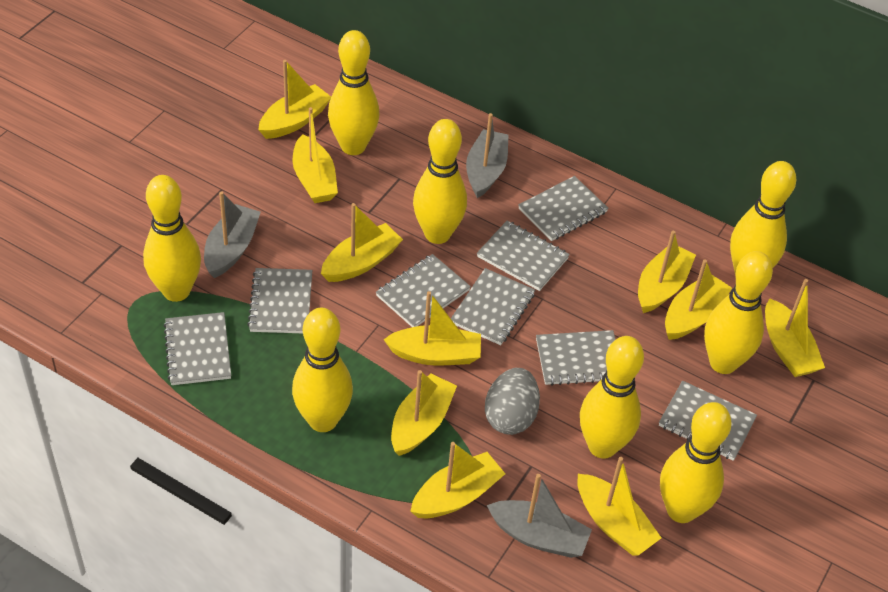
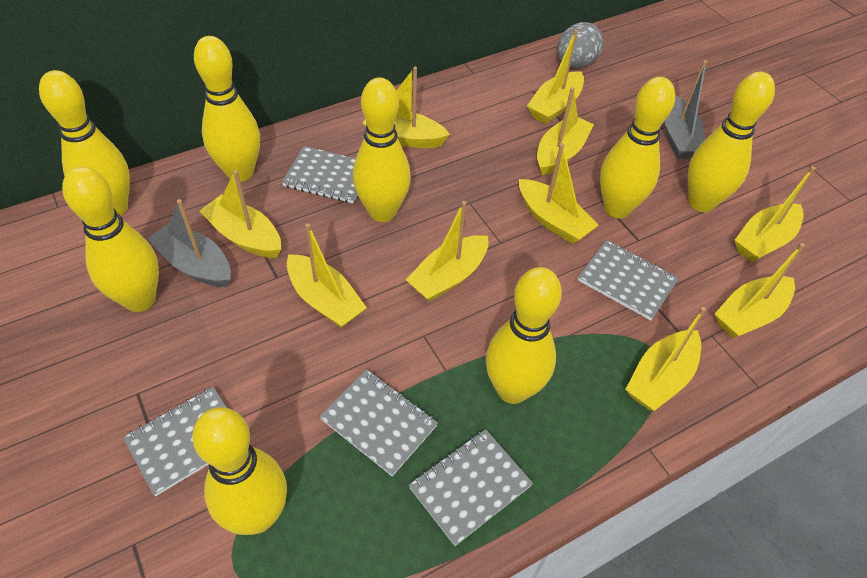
grey boat: [204,191,261,278] [466,113,509,198] [487,474,592,558] = 3 -> [148,199,231,287] [664,60,707,159] = 2
grey notebook: [164,312,231,385] [247,268,312,333] [376,254,471,327] [451,268,535,345] [477,221,570,291] [518,176,608,241] [536,330,616,386] [659,381,757,461] = 8 -> [123,387,227,496] [282,146,357,203] [319,369,438,476] [409,429,533,546] [578,240,679,321] = 5

